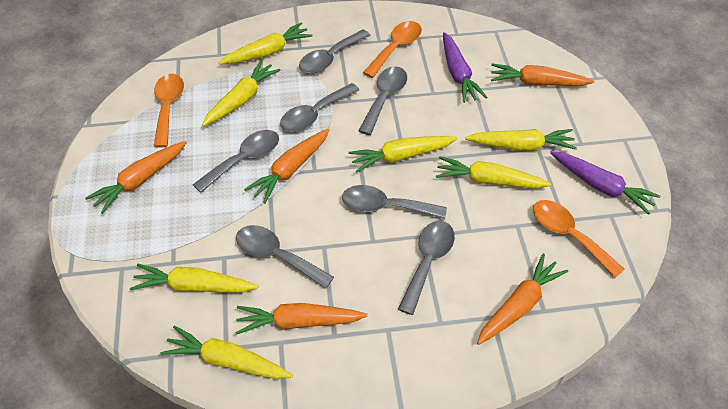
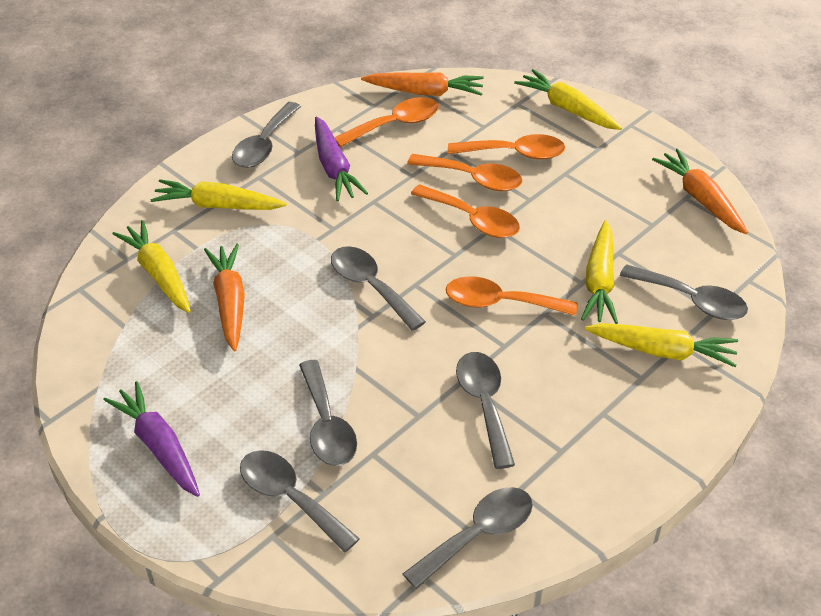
orange carrot: [85,141,187,214] [235,303,367,335] [244,128,330,204] [477,253,568,345] [491,63,594,86] = 5 -> [204,244,245,351] [361,72,484,96] [652,149,748,234] = 3
orange spoon: [154,74,184,147] [363,21,422,78] [533,200,625,278] = 3 -> [334,97,439,147] [407,154,522,191] [411,184,520,238] [446,276,577,316] [448,134,565,159] = 5
yellow carrot: [130,264,258,292] [160,326,293,379] [202,60,281,127] [219,23,313,65] [349,136,457,172] [436,156,551,188] [465,129,577,151] = 7 -> [112,220,191,313] [150,179,287,210] [514,69,622,130] [581,220,618,324] [585,323,738,368] = 5

